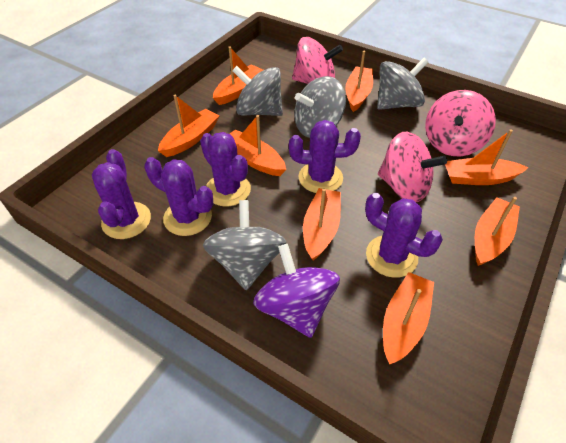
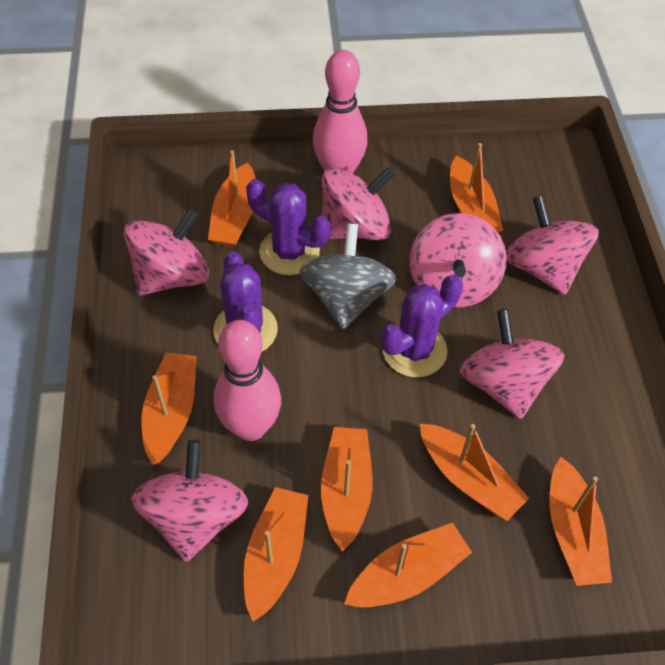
grey spinning top: [203,200,286,290] [232,66,283,116] [294,76,346,138] [377,58,429,110] = 4 -> [300,223,397,329] = 1
pink bowling pin: none = 0 -> [214,320,281,441] [313,50,368,174] = 2
pink spinning top: [292,37,343,84] [378,132,447,202] [425,90,496,156] = 3 -> [124,208,209,296] [132,440,248,562] [322,167,396,240] [410,213,507,307] [460,309,565,419] [506,195,599,295] = 6
purple cactus: [92,149,151,239] [144,157,213,236] [200,132,251,206] [289,120,361,193] [365,193,443,278] = 5 -> [213,252,278,352] [246,179,331,275] [380,274,463,377] = 3
purple spinning top: [253,244,340,338] = 1 -> none = 0

